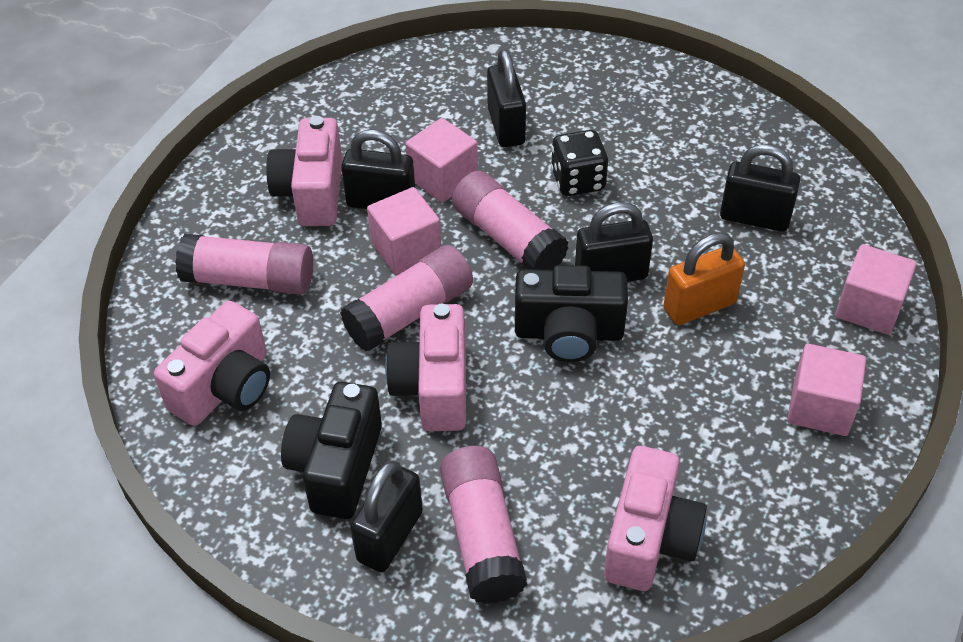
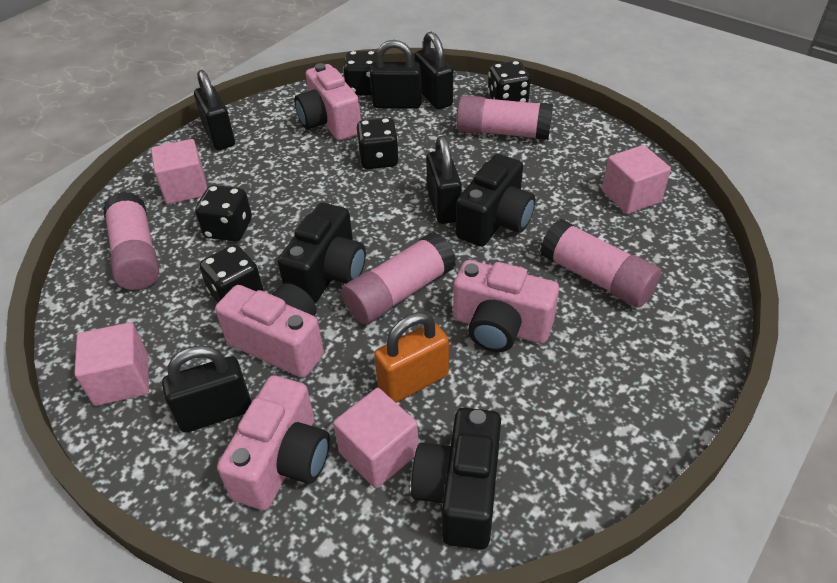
black camera: [281,382,382,519] [515,265,628,362] = 2 -> [278,203,366,303] [411,408,501,550] [456,154,535,247] = 3
black dice: [551,130,608,196] = 1 -> [195,185,252,242] [200,245,263,303] [343,51,377,95] [356,118,399,169] [488,61,531,102] = 5

